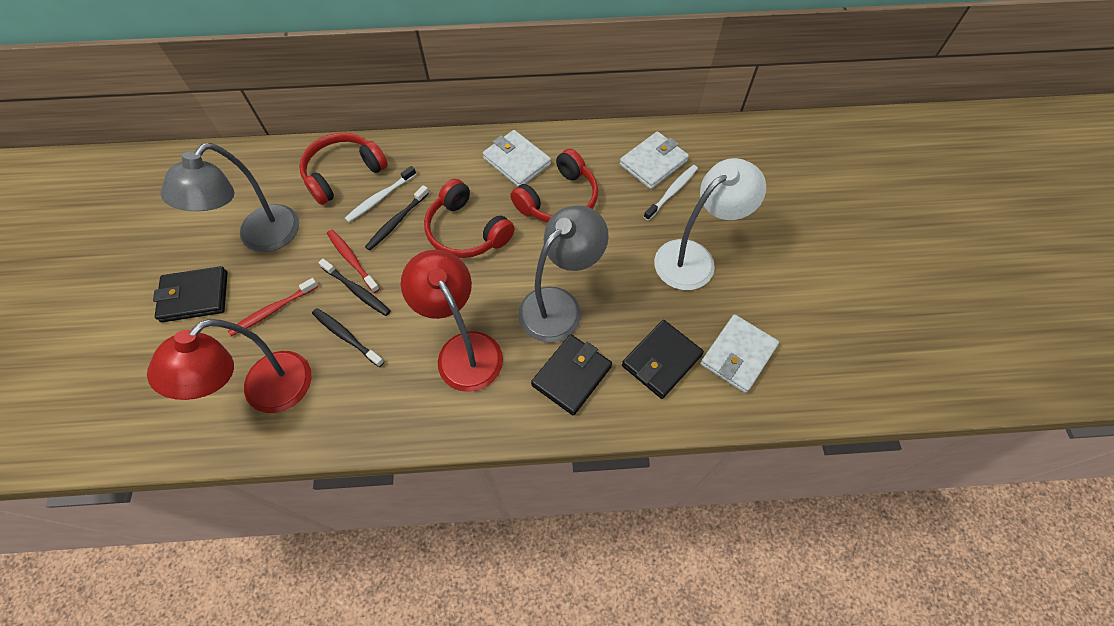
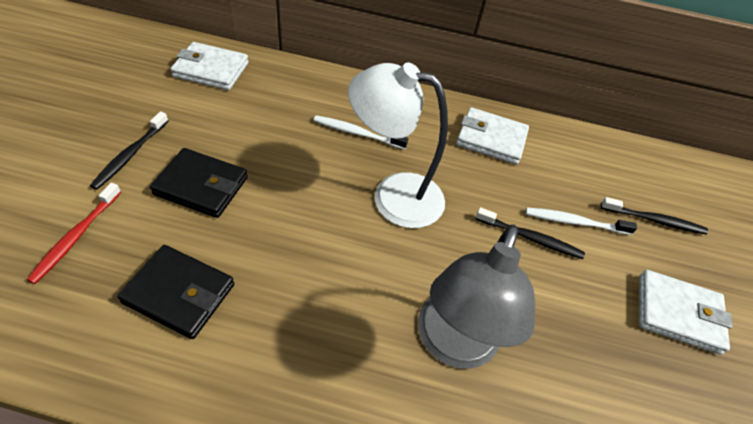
black wallet: [153,266,228,322] [531,334,612,415] [622,320,704,399] = 3 -> [117,245,234,339] [150,148,248,218] = 2
grey lamp: [160,143,299,252] [518,205,609,342] = 2 -> [418,224,535,369] = 1
red headphones: [299,133,388,205] [424,179,515,258] [510,149,598,223] = 3 -> none = 0
red lamp: [147,319,312,413] [401,249,503,392] = 2 -> none = 0
red toothbrush: [228,278,318,336] [327,230,380,293] = 2 -> [26,183,121,284] = 1

